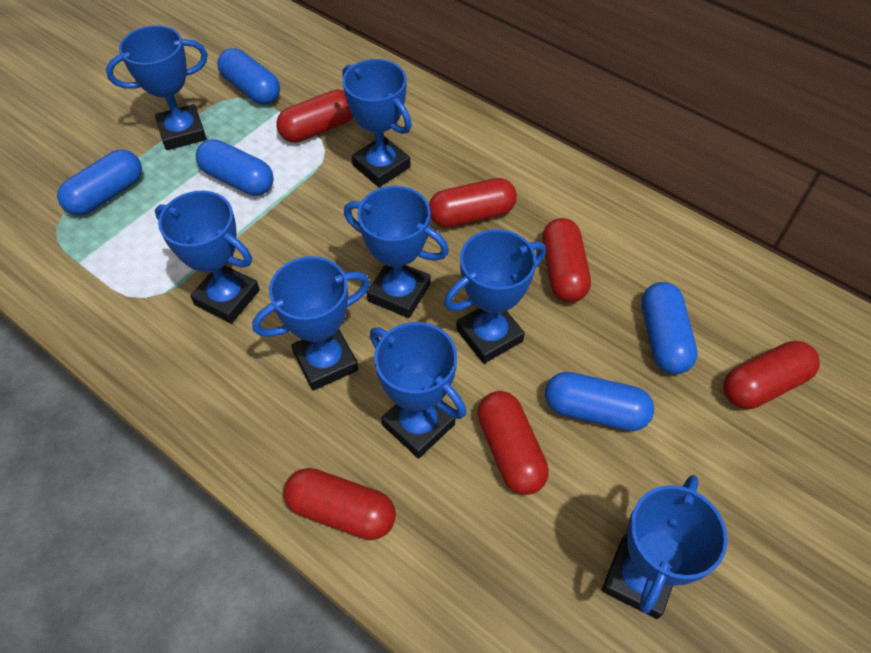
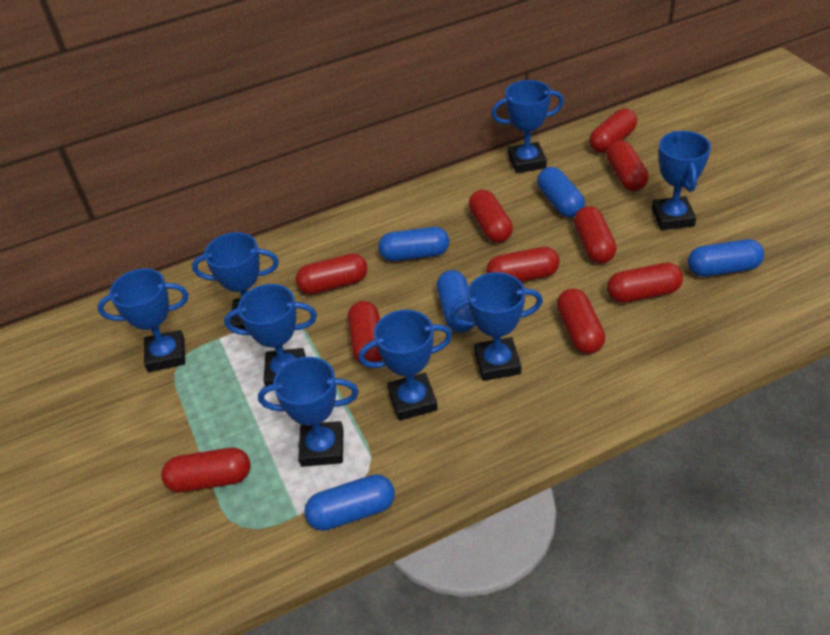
red capsule: [277,89,353,143] [284,468,396,540] [429,178,517,228] [477,391,549,495] [542,218,591,302] [723,341,820,409] = 6 -> [161,448,250,492] [296,253,368,294] [348,301,382,364] [469,190,513,243] [486,247,560,282] [557,289,605,354] [574,206,617,264] [589,109,637,153] [606,140,649,191] [607,263,683,303] = 10

